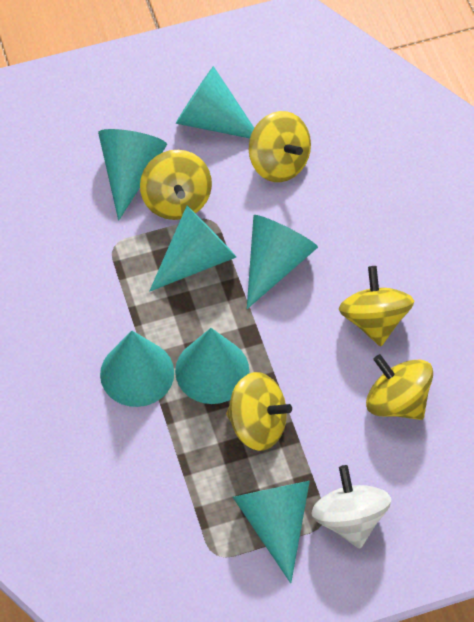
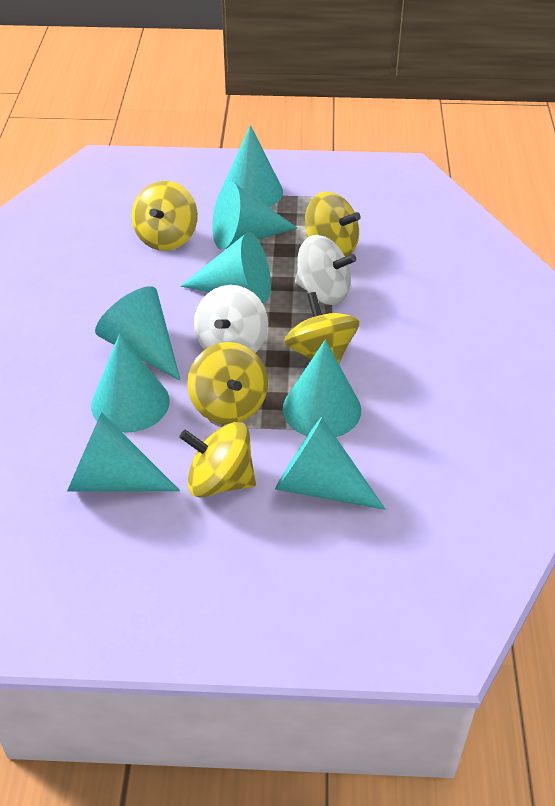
turquoise cone: [98,129,167,220] [100,331,174,407] [150,206,236,291] [175,66,254,138] [175,328,249,404] [233,481,310,583] [247,215,318,309] = 7 -> [67,412,180,491] [91,334,170,433] [95,286,181,381] [180,233,271,303] [212,182,297,249] [221,125,283,207] [275,417,385,510] [283,340,361,437] = 8
white spinning top: [311,465,391,549] = 1 -> [194,285,268,353] [295,235,356,305] = 2

